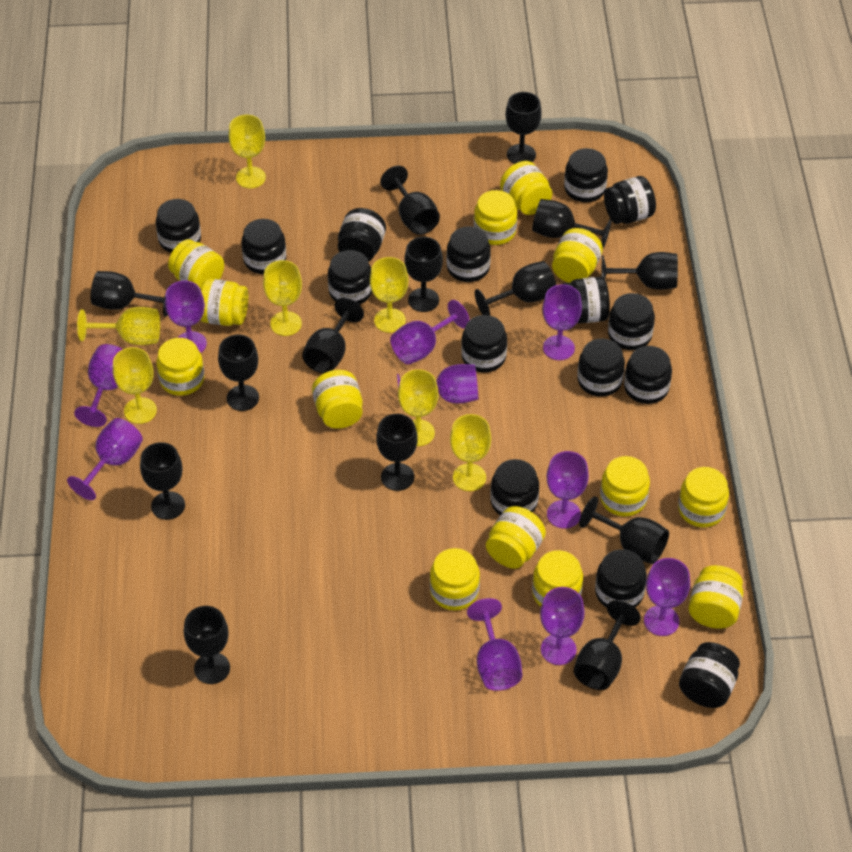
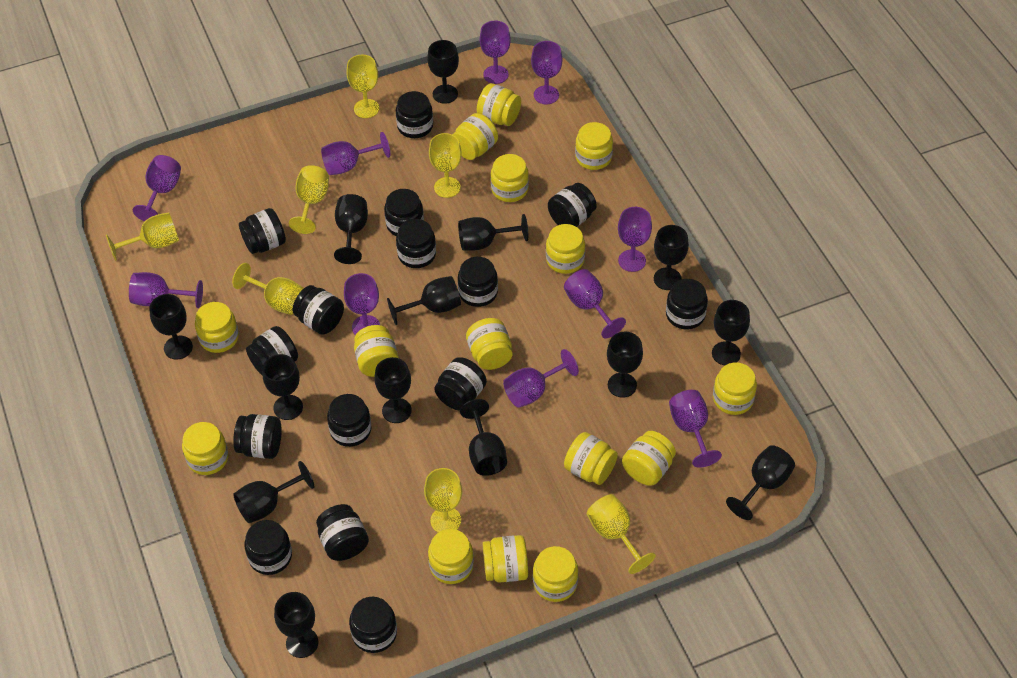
yellow jar: [156,338,204,396] [168,239,224,289] [200,279,248,326] [312,370,363,429] [430,548,480,611] [474,190,517,245] [486,506,546,569] [500,161,552,215] [532,550,583,607] [552,228,603,283] [600,456,650,517] [678,467,729,527] [688,565,743,629] = 13 -> [182,422,229,475] [195,302,239,353] [354,325,399,377] [428,529,474,584] [453,113,498,160] [466,318,513,370] [477,83,521,126] [483,535,528,583] [491,154,529,202] [533,546,578,602] [546,224,585,274] [564,432,618,485] [575,122,613,170] [622,431,676,486] [713,363,757,415] = 15

